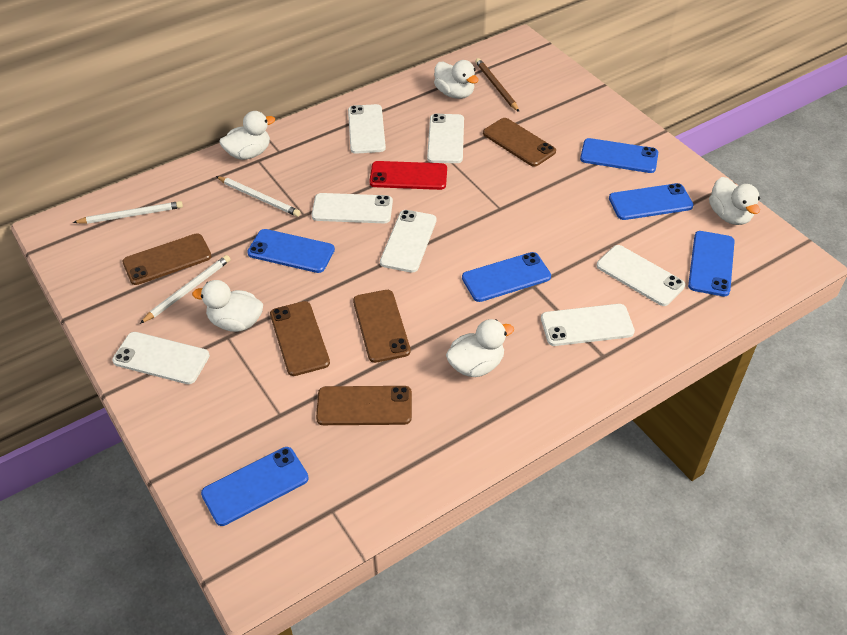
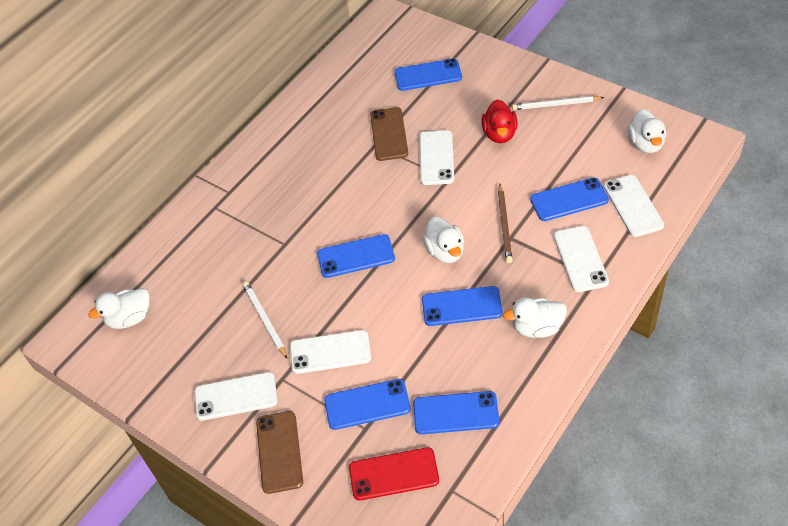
brown phone: [122,233,212,285] [270,301,330,376] [316,386,412,425] [353,290,411,363] [483,118,556,167] = 5 -> [256,411,303,494] [370,107,408,161] = 2
red duck: none = 0 -> [482,99,518,143] = 1
white duck: [192,280,263,332] [219,111,275,160] [434,60,479,99] [446,319,514,377] [709,177,760,225] = 5 -> [88,288,150,329] [423,217,464,263] [503,297,567,338] [628,109,666,153] = 4
white pencil: [73,201,183,224] [140,255,230,324] [216,176,301,217] = 3 -> [243,281,287,359] [512,96,604,110] = 2
white phone: [112,332,210,384] [311,193,393,223] [348,104,386,154] [380,210,436,273] [427,114,464,163] [541,304,635,346] [596,245,685,306] = 7 -> [194,372,278,421] [290,330,371,374] [420,130,454,185] [554,226,609,292] [604,175,664,237] = 5

